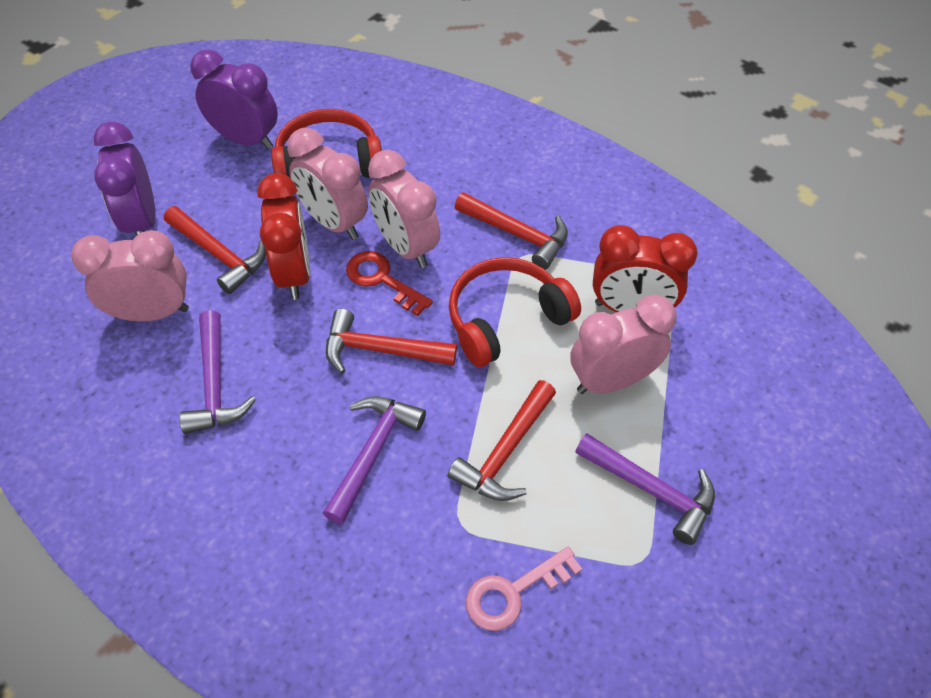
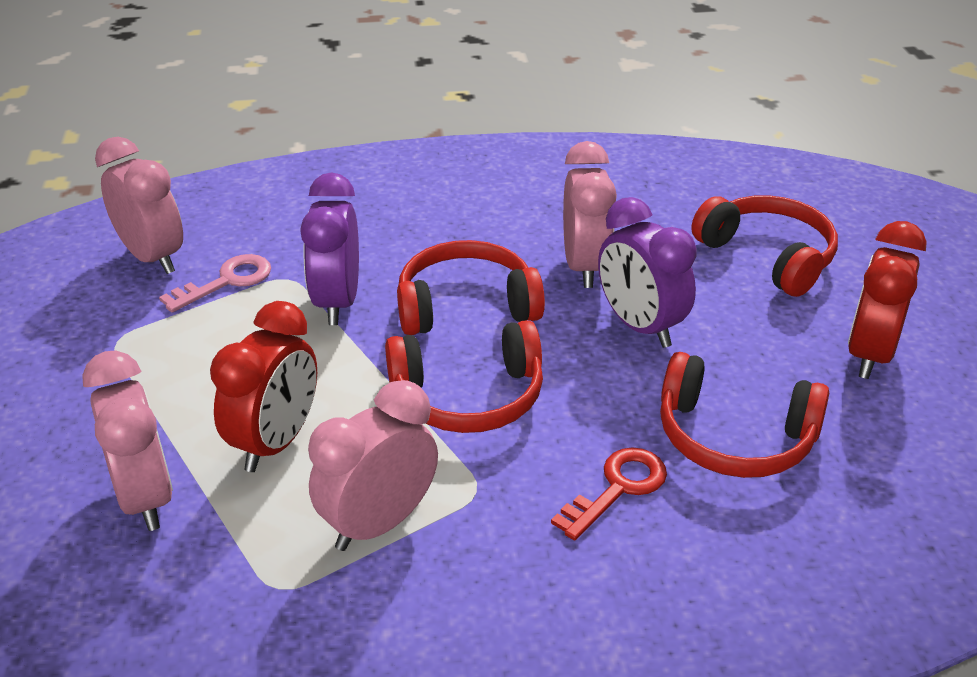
purple hammer: [179,310,256,434] [323,396,426,524] [575,433,715,545] = 3 -> none = 0
red hammer: [164,206,266,294] [326,309,457,374] [448,380,556,501] [455,192,568,270] = 4 -> none = 0
red headphones: [271,109,382,179] [449,257,581,367] = 2 -> [385,320,543,433] [397,240,545,335] [660,352,829,478] [691,195,838,297] = 4

